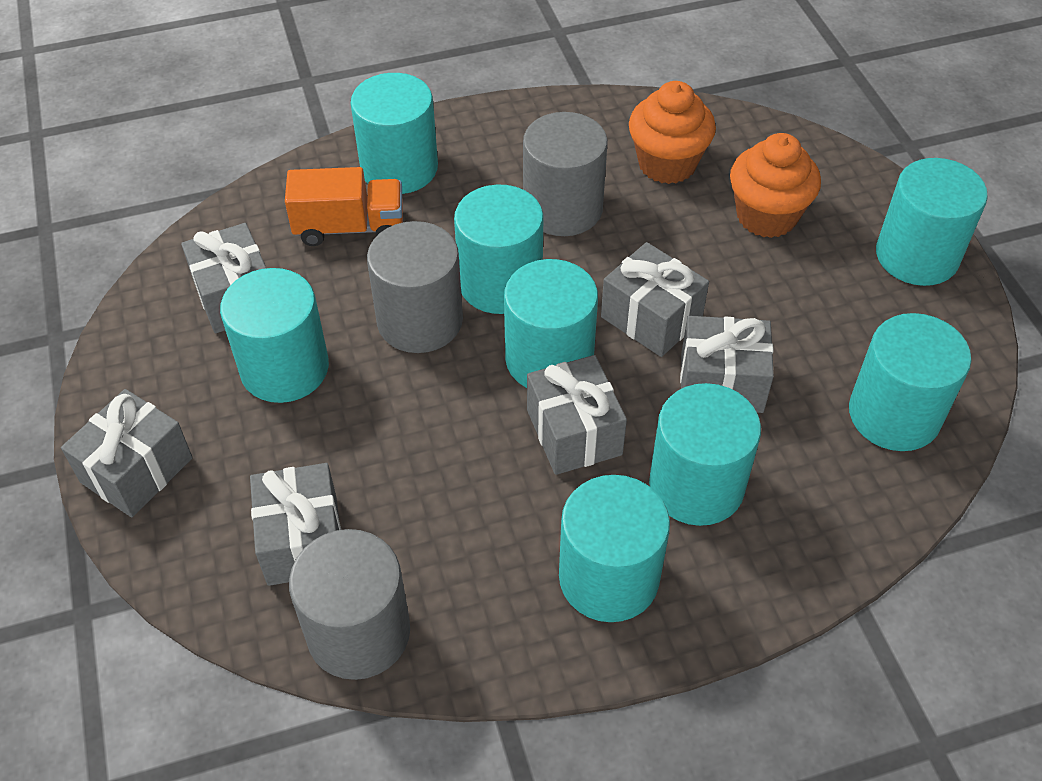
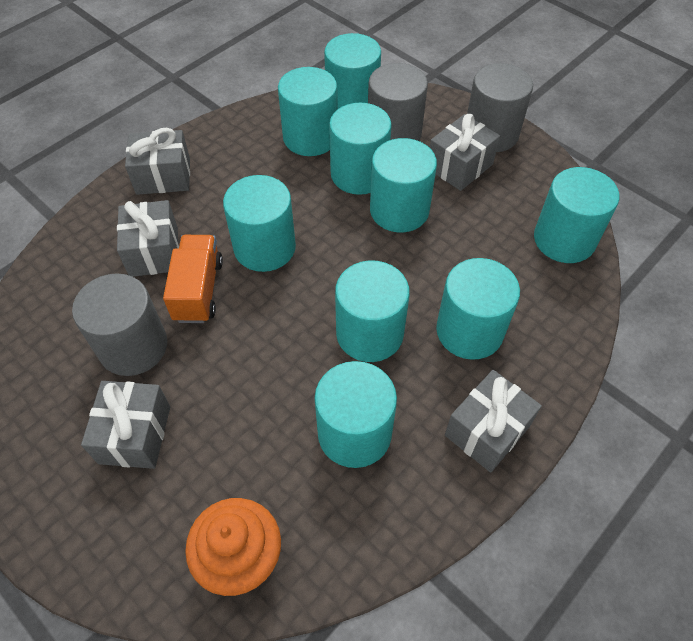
grey gift: [61,389,193,517] [181,223,266,333] [250,463,341,586] [527,355,627,475] [601,242,709,357] [680,316,774,413] = 6 -> [81,381,170,469] [117,200,179,277] [125,128,190,195] [430,114,500,191] [445,370,542,473] = 5
orange cupcake: [629,81,716,184] [730,133,821,238] = 2 -> [185,498,281,596] = 1
turquoise cylinder: [220,268,329,403] [351,73,438,194] [454,184,544,314] [504,259,598,388] [559,475,670,622] [649,383,761,526] [849,313,971,451] [876,158,988,286] = 8 -> [223,175,296,272] [278,67,338,156] [314,361,397,468] [324,33,381,109] [329,103,392,195] [335,261,410,362] [370,138,437,232] [436,258,520,360] [534,167,619,263] = 9

